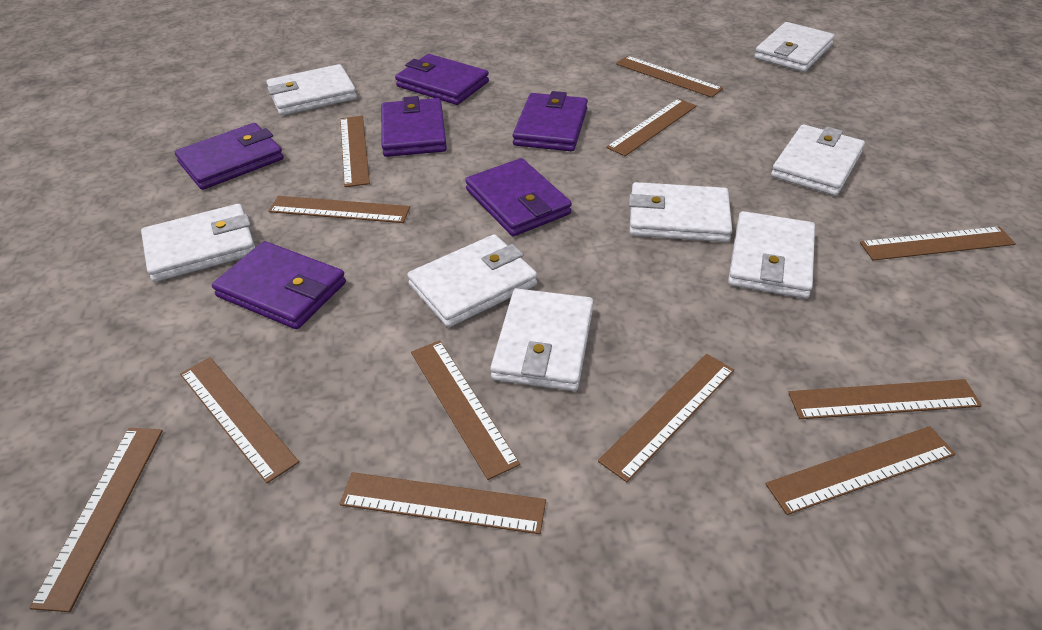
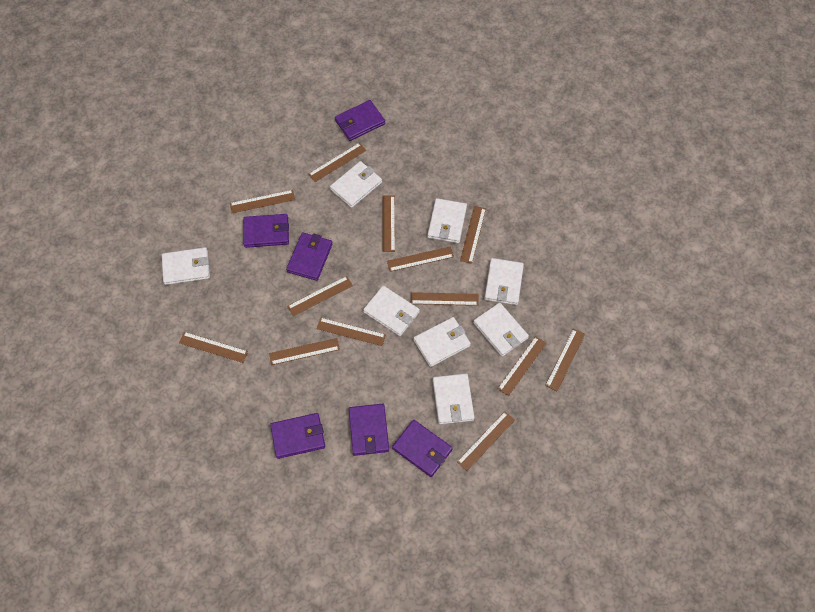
brown ruler: [30,428,163,612] [180,357,299,483] [269,196,410,223] [340,116,370,187] [340,472,546,534] [411,340,520,480] [598,354,734,482] [606,98,697,156] [616,56,723,98] [766,426,955,515] [788,379,982,419] [860,226,1016,261] = 12 -> [179,332,248,363] [230,190,295,213] [269,338,340,365] [287,276,353,316] [308,143,366,182] [316,318,386,346] [383,195,395,252] [387,246,454,272] [411,292,479,306] [457,412,515,471] [460,206,486,264] [498,336,547,396] [545,329,585,391] = 13

